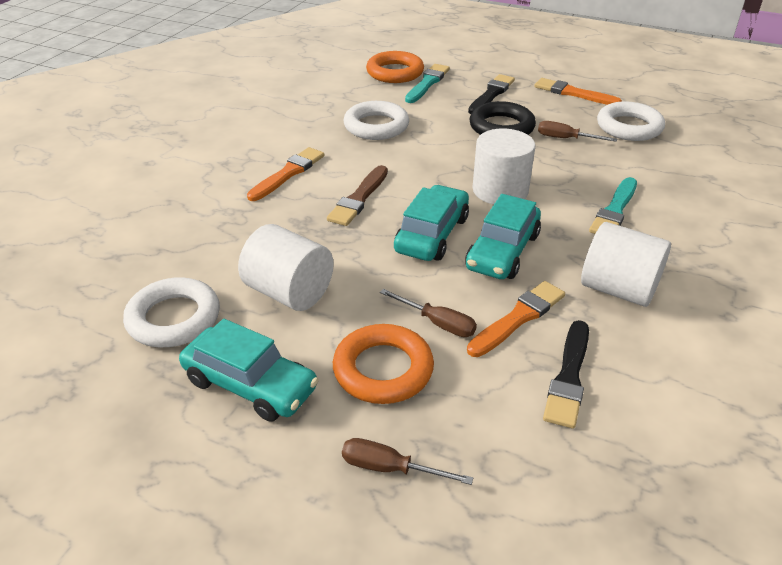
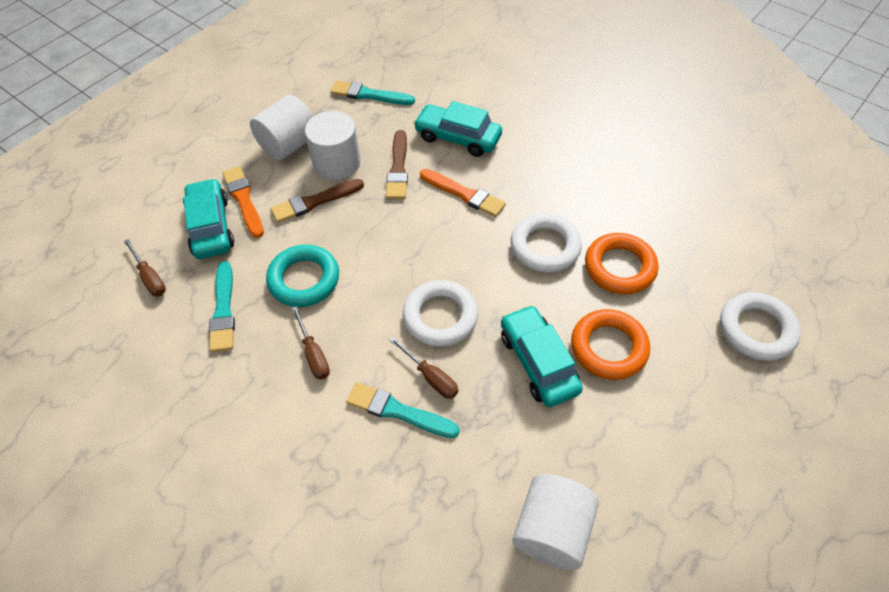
black brush: [468,74,515,114] [543,320,589,428] = 2 -> none = 0
black ring: [469,101,536,135] = 1 -> none = 0
brown brush: [327,165,388,226] = 1 -> [271,179,364,223] [386,130,408,199] = 2
orange brush: [247,147,324,201] [467,281,565,357] [534,78,622,105] = 3 -> [222,166,264,238] [420,169,506,217] = 2
turquoise brush: [405,64,450,103] [589,177,637,234] = 2 -> [209,261,235,352] [330,81,415,105] [346,382,460,438] = 3
turquoise ring: none = 0 -> [266,245,339,307] = 1

